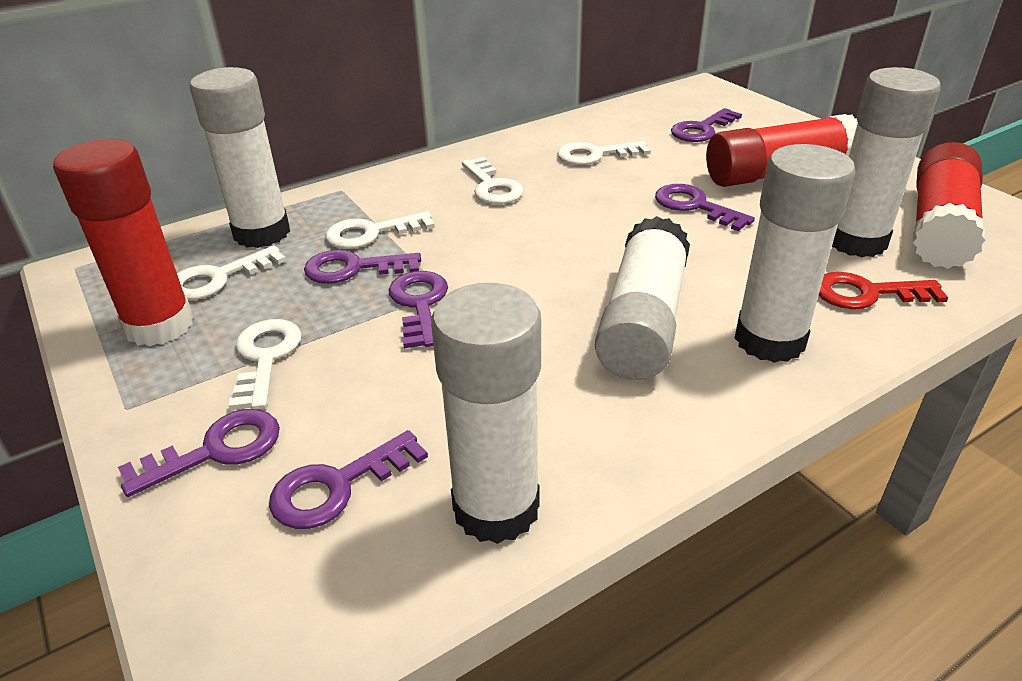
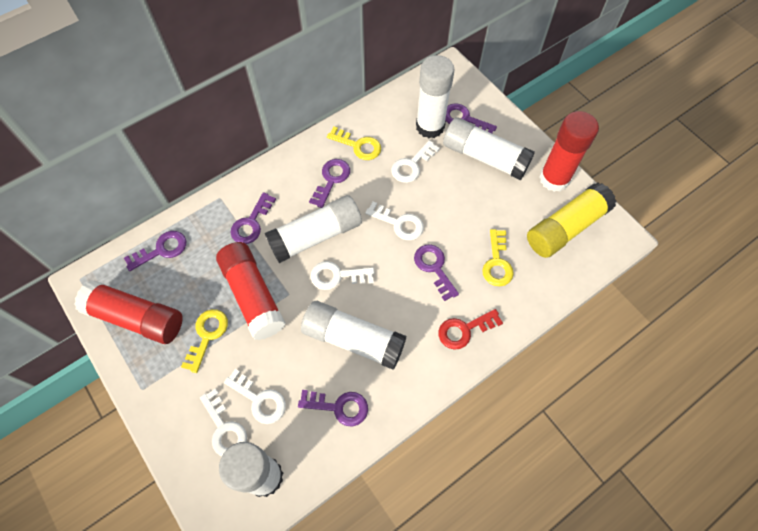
yellow glue stick: none = 0 -> [527,182,617,258] = 1
yellow key: none = 0 -> [181,309,228,373] [327,127,381,160] [482,229,514,286] = 3

